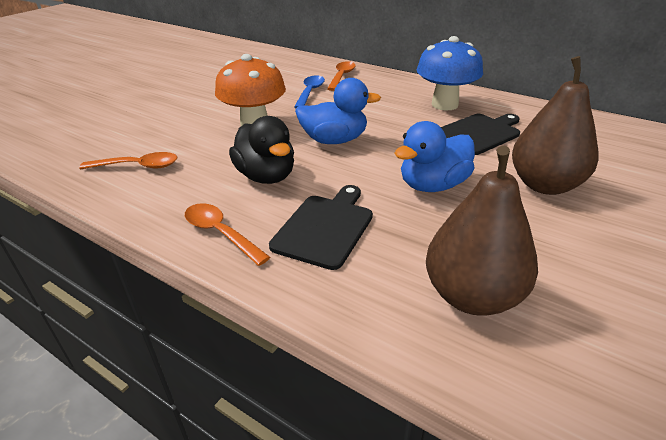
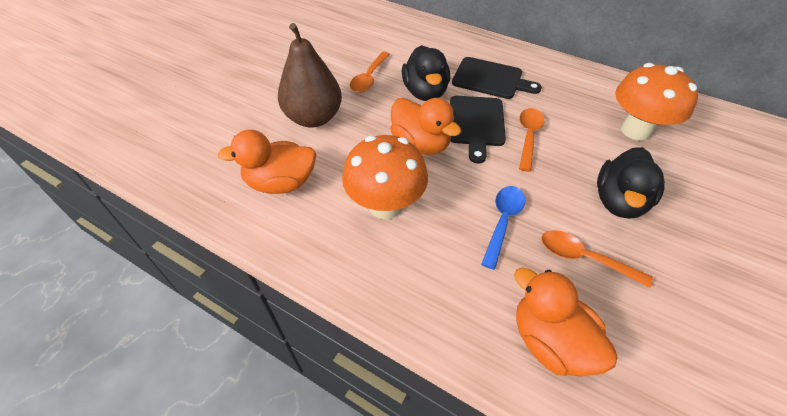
black duck: [229,116,294,184] = 1 -> [402,45,450,101] [597,147,665,219] = 2
blue duck: [295,78,381,144] [394,121,475,192] = 2 -> none = 0
blue mushroom: [417,36,483,110] = 1 -> none = 0
brown pear: [426,146,538,316] [512,56,599,195] = 2 -> [278,23,342,127] = 1
orange duck: none = 0 -> [217,130,316,194] [390,98,461,155] [514,268,617,377] = 3
orange mushroom: [215,54,286,126] = 1 -> [342,135,428,220] [615,63,698,141] = 2

